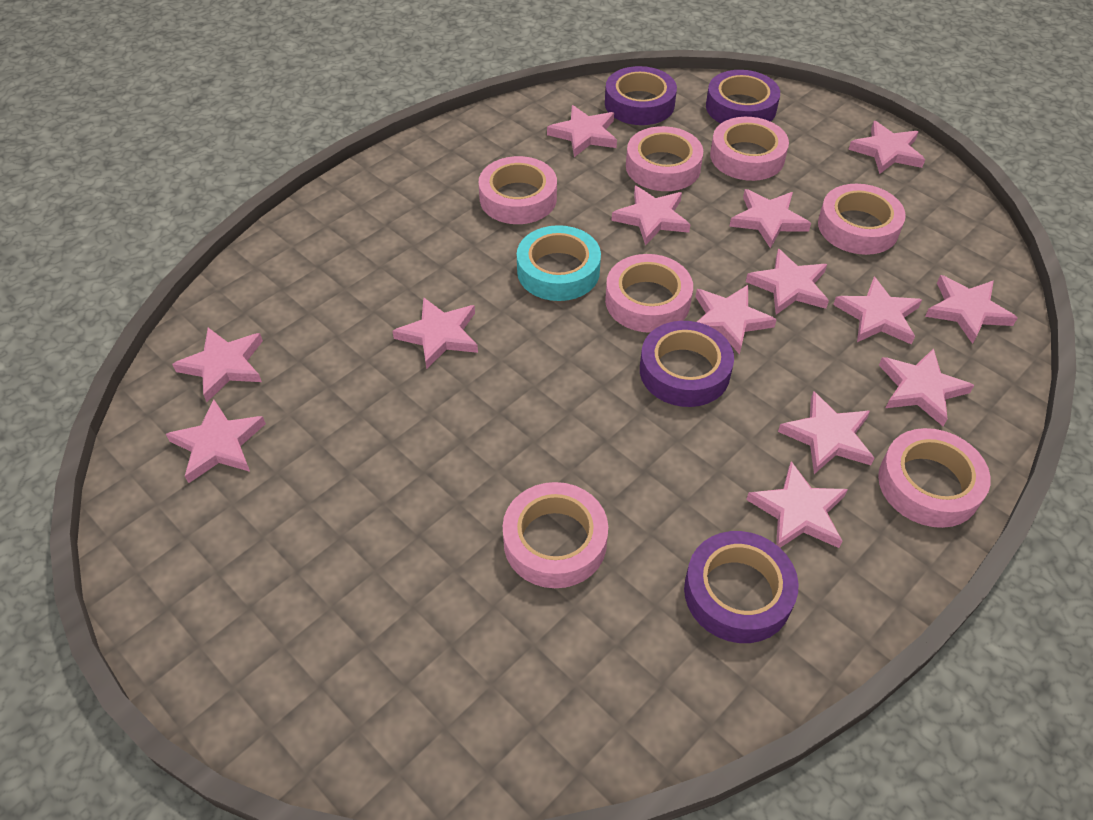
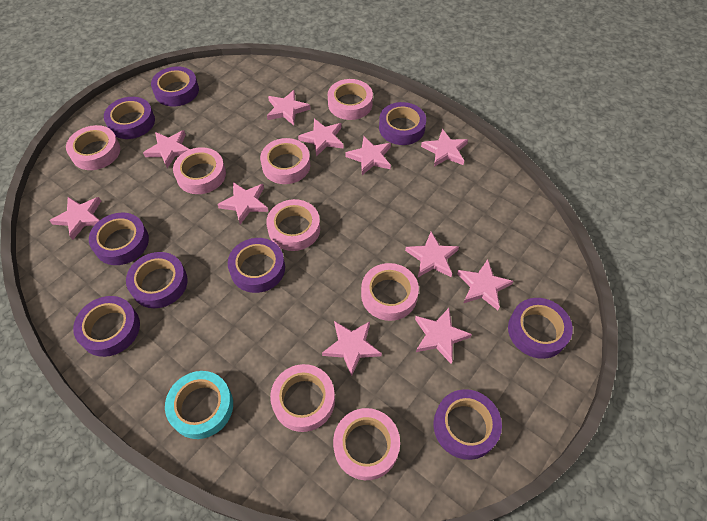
pink star: [166,399,266,483] [172,328,263,402] [392,297,478,369] [547,105,617,157] [611,186,690,246] [695,285,777,355] [729,189,811,248] [746,249,829,315] [746,461,848,548] [778,391,874,474] [833,277,922,345] [848,121,925,174] [879,348,974,426] [925,275,1017,344] = 14 -> [49,197,101,240] [143,130,190,168] [217,182,268,224] [267,90,310,125] [298,119,343,157] [322,321,382,376] [346,136,391,175] [405,232,459,277] [415,308,472,364] [421,129,468,167] [457,259,513,310] = 11
pink tape: [479,156,557,224] [503,482,608,588] [605,254,693,333] [626,126,703,191] [710,117,789,181] [818,184,906,255] [878,428,991,528] = 7 -> [66,125,121,170] [173,147,226,194] [260,138,310,184] [266,199,320,251] [270,364,335,432] [328,79,373,120] [333,408,400,480] [361,263,419,321] = 8
purple tape: [605,66,677,125] [640,321,734,407] [684,531,799,643] [706,70,780,123] = 4 -> [73,296,140,357] [89,213,149,265] [104,97,155,139] [126,252,188,308] [151,66,199,107] [228,238,285,293] [379,102,426,145] [434,389,502,460] [508,298,573,359] = 9

